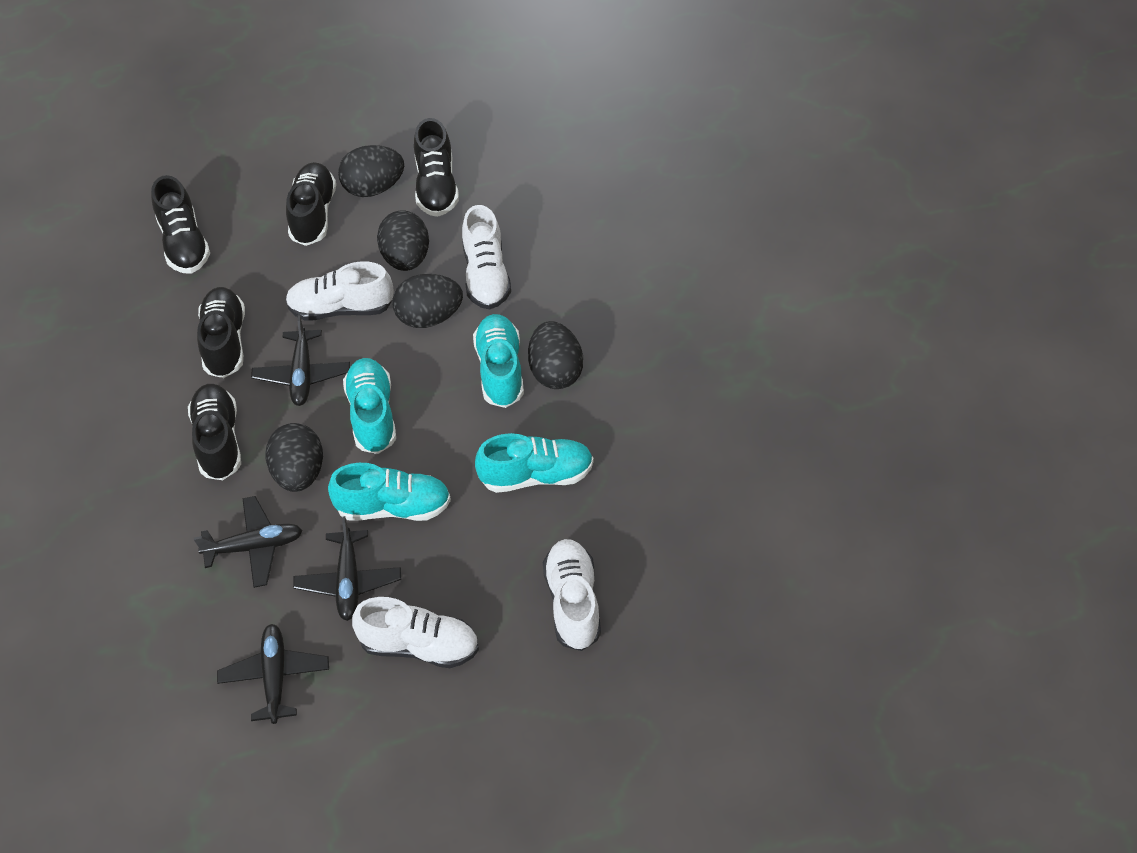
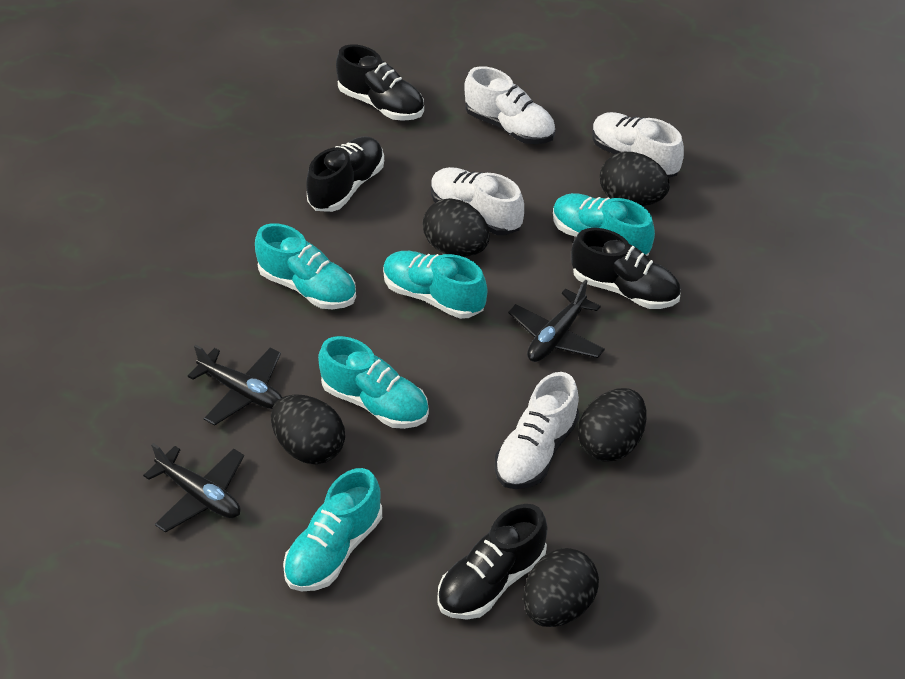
black plane: [194,496,303,588] [217,624,329,724] [251,315,350,406] [293,516,401,621] = 4 -> [143,443,244,533] [188,345,282,425] [508,279,605,362] = 3
black shoe: [151,175,210,274] [188,384,241,480] [197,287,245,378] [286,162,336,246] [414,118,459,217] = 5 -> [306,136,384,212] [336,44,424,121] [437,504,548,620] [571,228,681,309] = 4
turquoise shoe: [328,463,451,521] [343,358,396,454] [473,314,524,408] [475,433,594,493] = 4 -> [255,223,356,309] [283,468,382,591] [318,336,429,429] [383,251,487,319] [553,193,655,256] = 5

